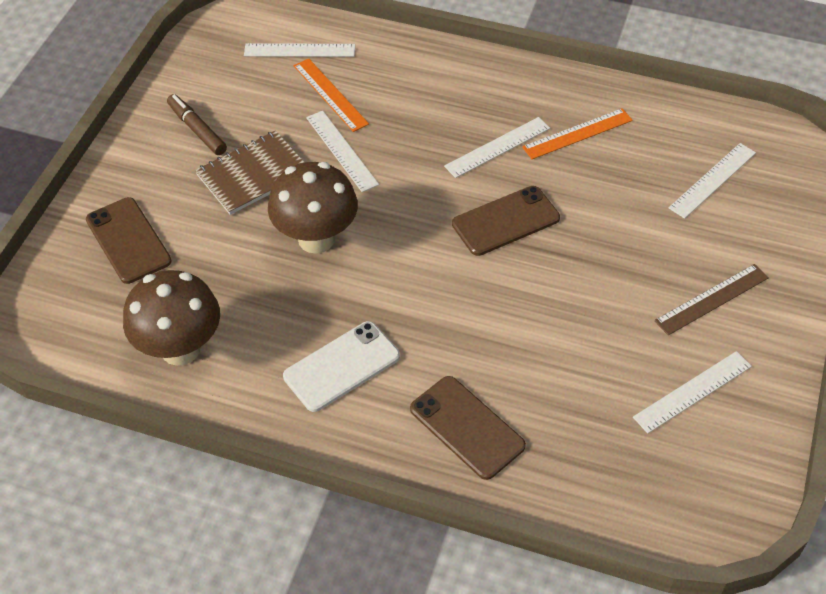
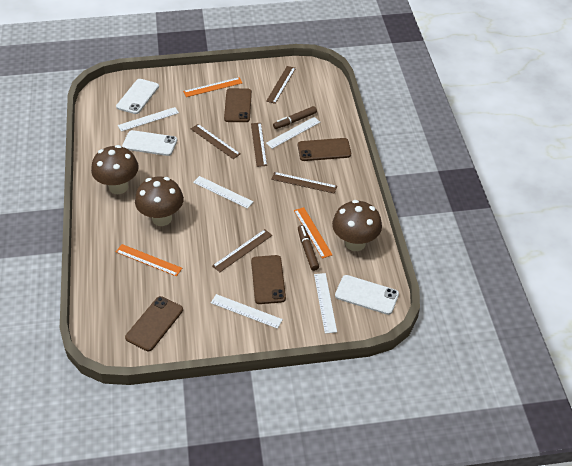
brown marker: [167,94,227,155] = 1 -> [273,106,317,129] [298,225,319,271] = 2
brown mushroom: [123,270,220,366] [268,162,358,253] = 2 -> [91,145,139,194] [135,177,184,226] [332,200,382,251] = 3
brown notebook: [195,130,305,215] = 1 -> none = 0
brown phone: [86,197,172,284] [410,376,526,480] [452,186,560,256] = 3 -> [125,296,183,351] [224,88,252,122] [251,255,286,304] [298,138,351,161] = 4
brown ruler: [654,264,769,335] = 1 -> [191,124,240,159] [212,229,272,273] [251,123,267,167] [266,66,296,104] [271,172,337,194] = 5
orange ruler: [294,59,369,132] [522,108,633,159] = 2 -> [116,244,182,277] [183,77,242,97] [294,207,332,259] = 3
white phone: [283,321,400,412] = 1 -> [116,79,159,114] [122,130,177,156] [335,275,399,315] = 3

